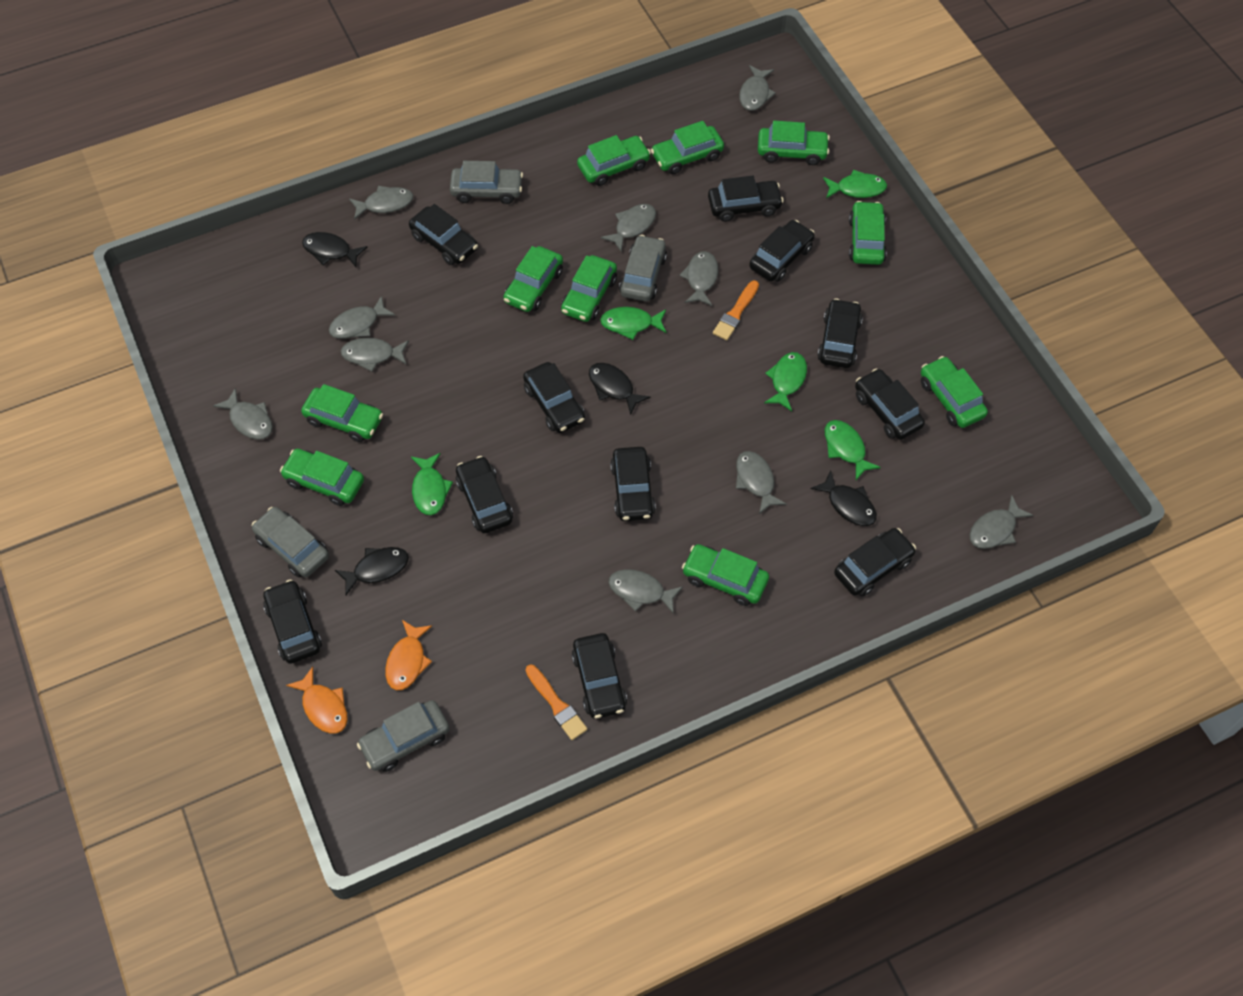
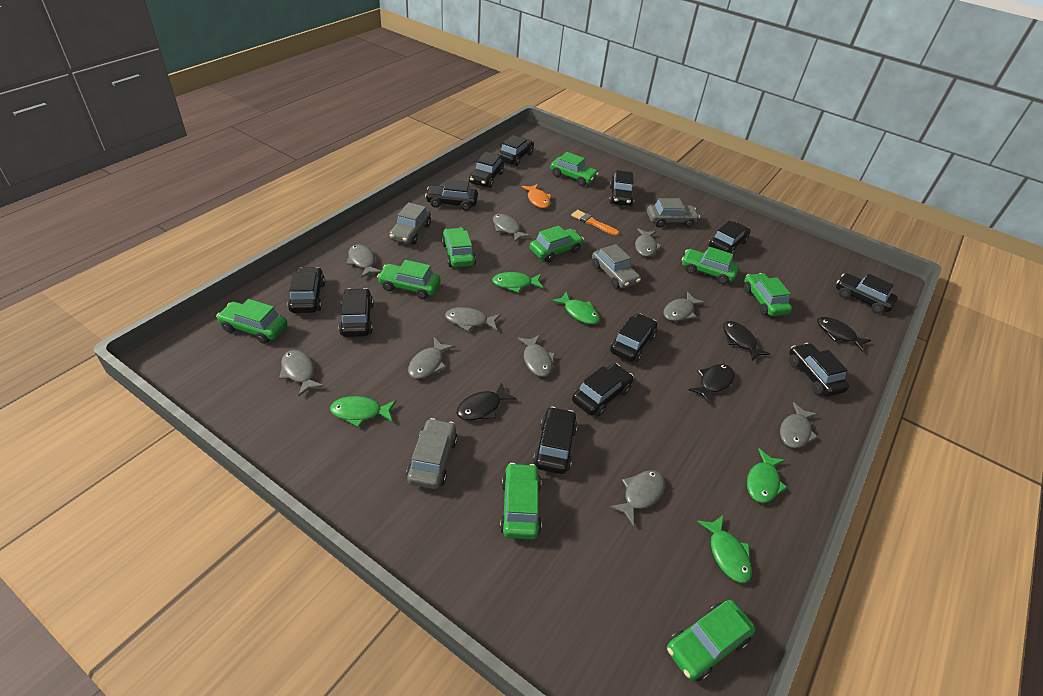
black car: [263,579,322,664] [409,204,478,265] [456,456,513,533] [523,362,585,433] [572,633,627,719] [610,447,656,521] [708,176,784,222] [749,220,815,282] [817,298,863,368] [834,528,916,597] [855,368,925,440] = 11 -> [288,267,325,313] [339,288,374,337] [425,179,478,211] [469,152,504,188] [497,135,534,166] [533,407,578,474] [572,363,634,417] [609,170,634,206] [610,313,657,362] [708,221,751,254] [789,343,849,396] [836,273,898,314] = 12
green car: [280,449,364,506] [301,384,383,442] [503,246,563,312] [561,255,617,322] [577,135,651,186] [651,121,724,174] [682,544,769,606] [758,121,830,165] [849,201,887,265] [921,356,988,428] = 10 -> [216,299,288,344] [377,260,441,299] [441,228,476,268] [500,463,542,539] [530,225,584,262] [550,152,599,186] [667,600,756,681] [682,247,739,284] [743,273,792,316] = 9
orange brush: [526,665,587,740] [713,280,759,340] = 2 -> [571,210,619,236] = 1
orange fish: [286,667,348,733] [385,620,432,690] = 2 -> [521,184,551,208] = 1

